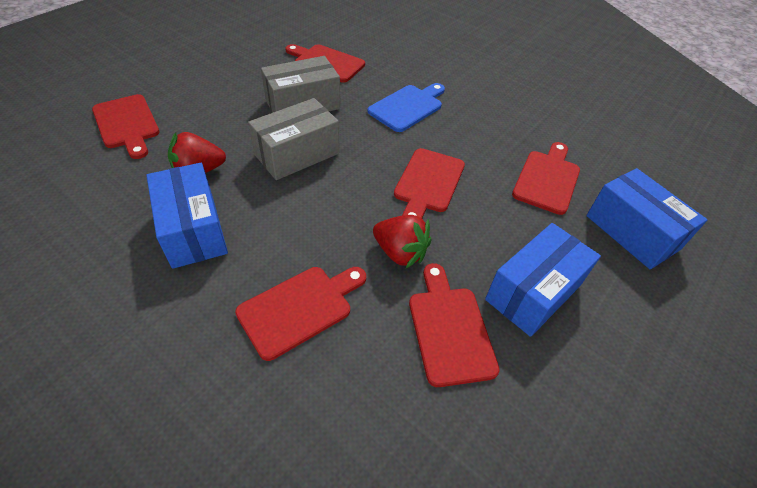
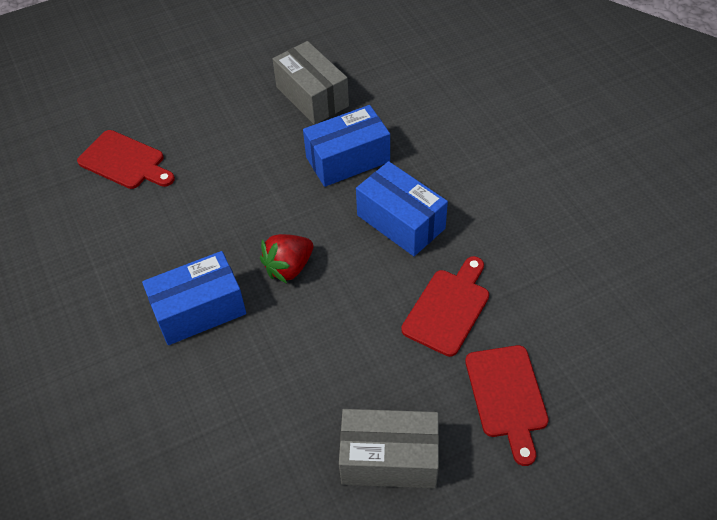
blue cutting board: [368,83,445,132] = 1 -> none = 0
red cutting board: [92,94,160,159] [235,267,366,361] [286,44,365,82] [394,148,465,218] [409,263,500,387] [512,142,580,215] = 6 -> [77,130,175,189] [401,256,489,357] [465,345,549,466] = 3
red strawberry: [168,132,226,173] [373,215,431,268] = 2 -> [260,234,313,283] = 1

